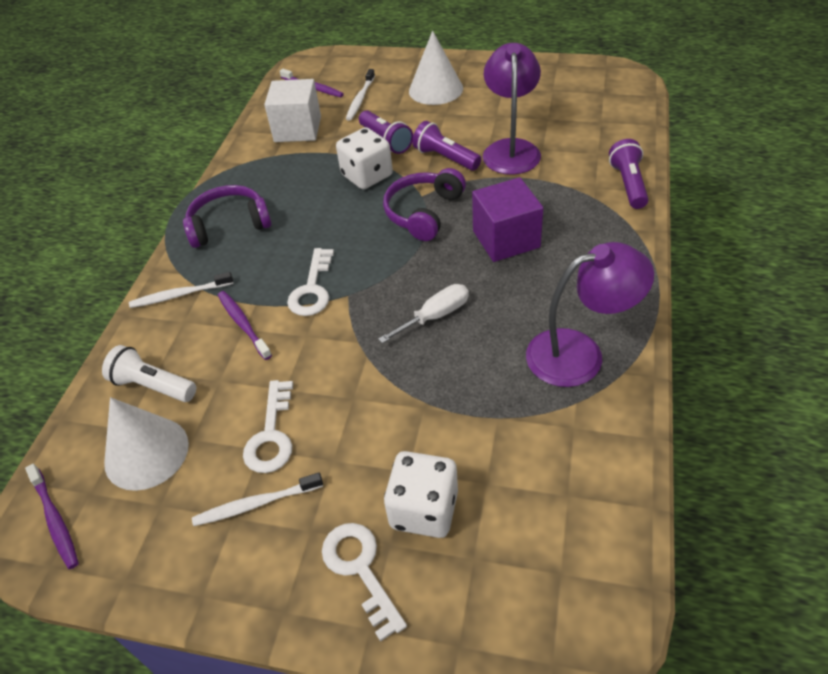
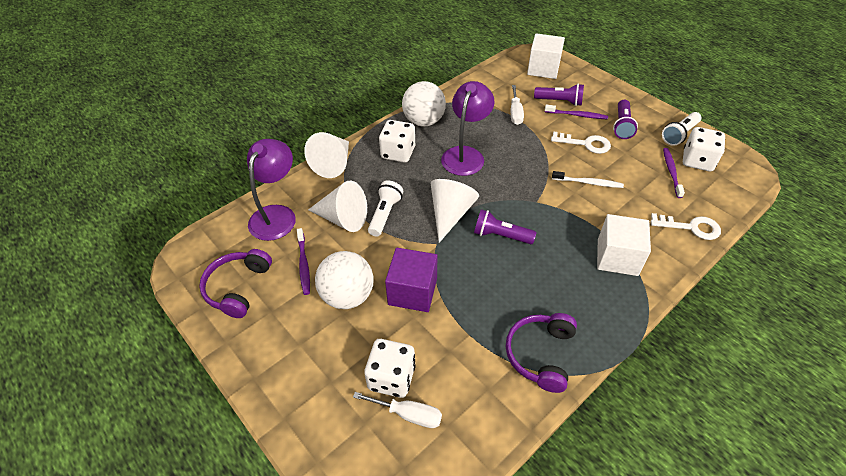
white ball: none = 0 -> [315,251,374,309] [402,81,446,126] = 2
white cone: [104,397,189,491] [409,31,463,105] = 2 -> [304,132,349,178] [308,180,367,232] [431,179,479,243] = 3
white cube: [264,79,321,142] = 1 -> [527,33,565,79] [597,214,651,276] = 2
white dice: [336,127,393,189] [384,451,458,538] = 2 -> [364,339,416,398] [379,120,415,163] [683,127,725,171] = 3
white flashlight: [102,345,196,402] = 1 -> [368,180,403,236] [662,112,701,146] = 2
white key: [243,380,293,473] [287,248,334,316] [322,523,407,642] = 3 -> [551,131,611,154] [651,213,721,240] = 2
white screwdriver: [378,284,469,343] = 1 -> [353,392,442,428] [511,85,524,125] = 2
white toothbrush: [129,272,233,308] [192,473,323,526] [346,69,375,121] = 3 -> [552,171,624,188] = 1

